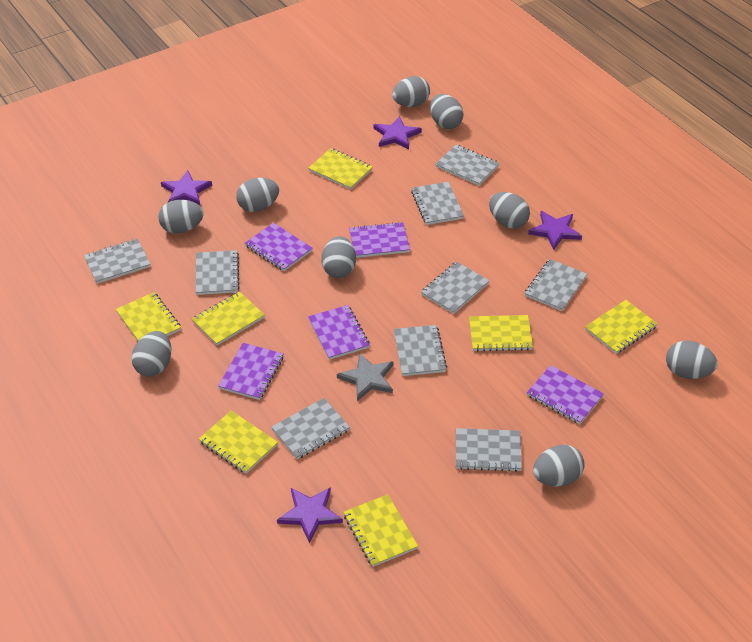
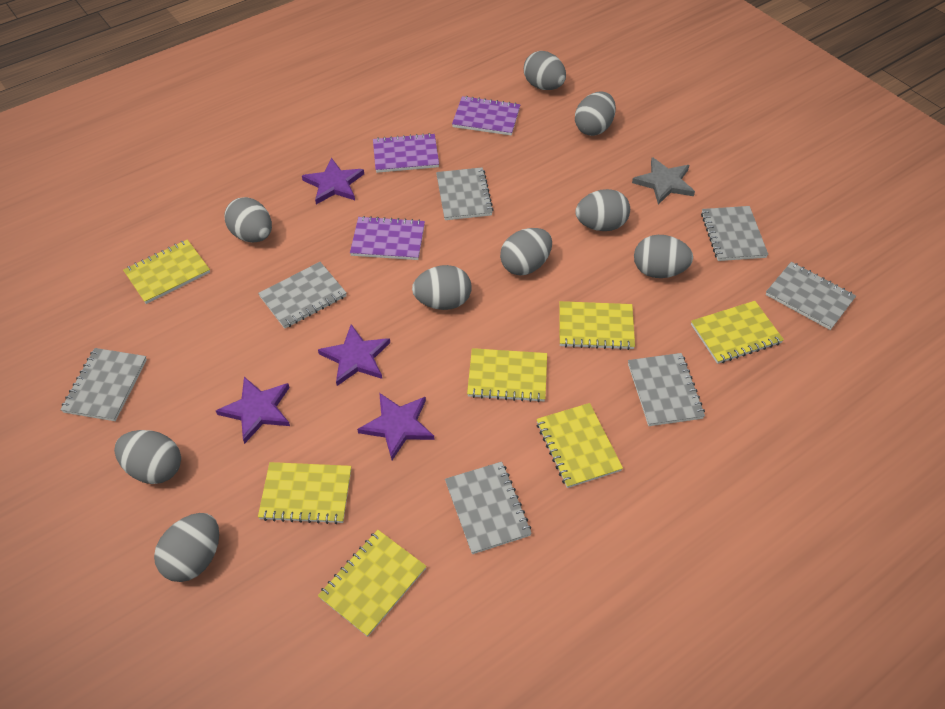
grey notebook: [84,239,151,284] [195,250,240,295] [271,398,350,459] [393,325,447,376] [411,182,464,225] [421,262,490,314] [436,145,500,186] [456,428,522,472] [525,259,587,311] = 9 -> [60,348,147,421] [258,262,347,329] [436,167,494,220] [445,462,532,554] [628,353,705,426] [701,206,768,261] [766,262,856,330] = 7
purple notebook: [218,343,283,400] [245,223,312,271] [308,305,370,360] [349,222,410,258] [527,365,604,424] = 5 -> [350,216,425,260] [373,133,439,173] [452,96,520,135] = 3

